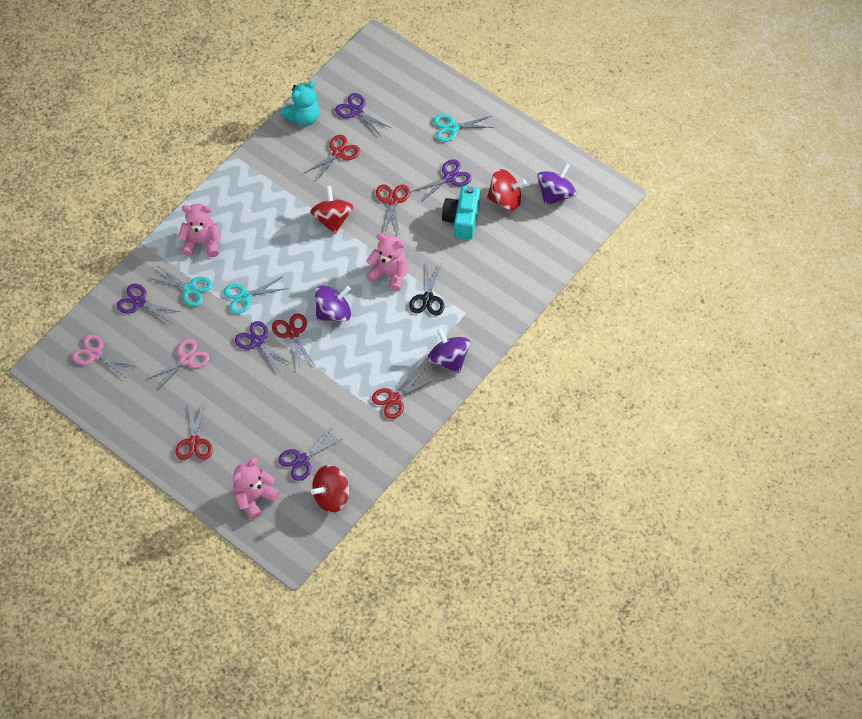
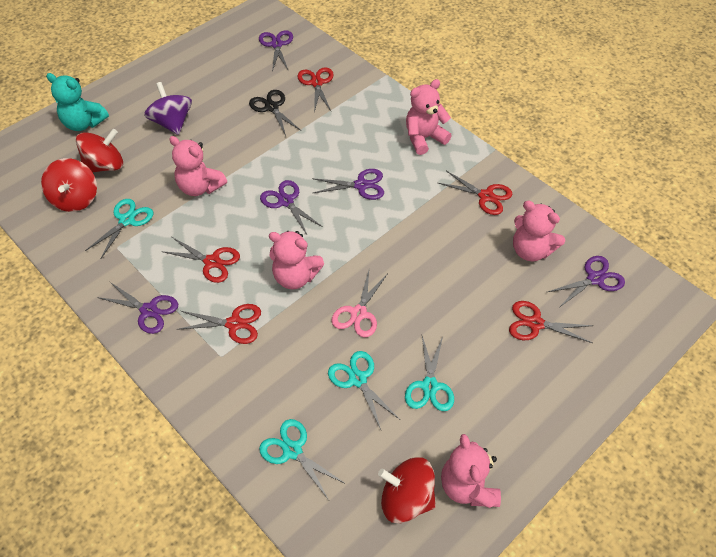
pink scissors: [72,334,136,379] [148,339,210,389] = 2 -> [331,270,388,338] = 1
pink teddy bear: [178,204,221,257] [233,458,280,520] [366,233,407,291] = 3 -> [169,136,227,196] [269,231,324,289] [406,79,452,155] [441,434,501,508] [513,201,565,262] = 5
purple spinning top: [315,285,351,322] [428,327,470,373] [537,163,576,206] = 3 -> [144,82,192,135] = 1
turquoise camera: [442,186,480,240] = 1 -> none = 0
turquoise scissors: [149,266,212,307] [223,276,288,314] [433,114,494,142] = 3 -> [85,199,153,258] [259,419,346,500] [328,351,400,430] [405,336,454,411] = 4

